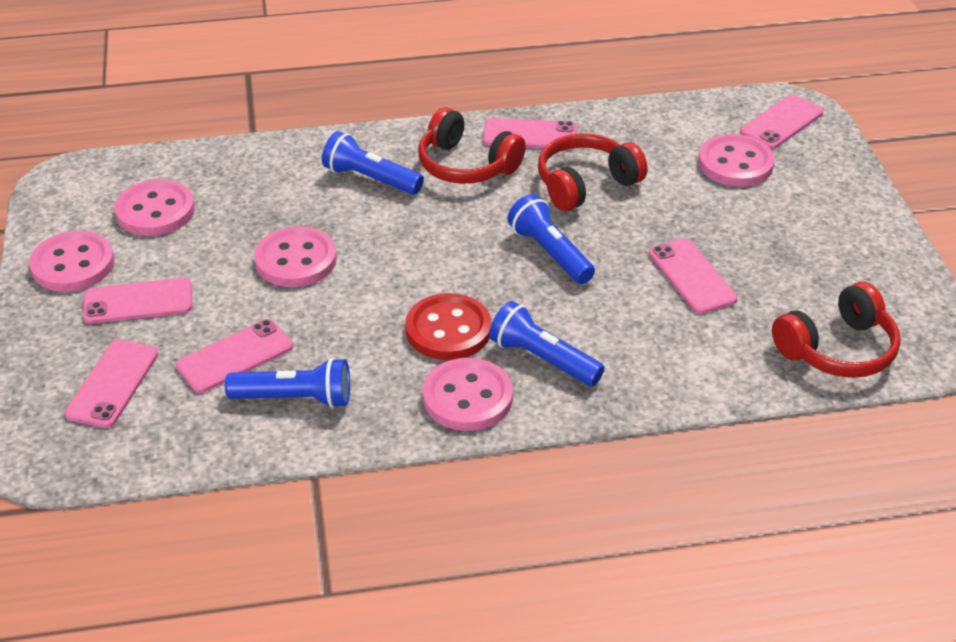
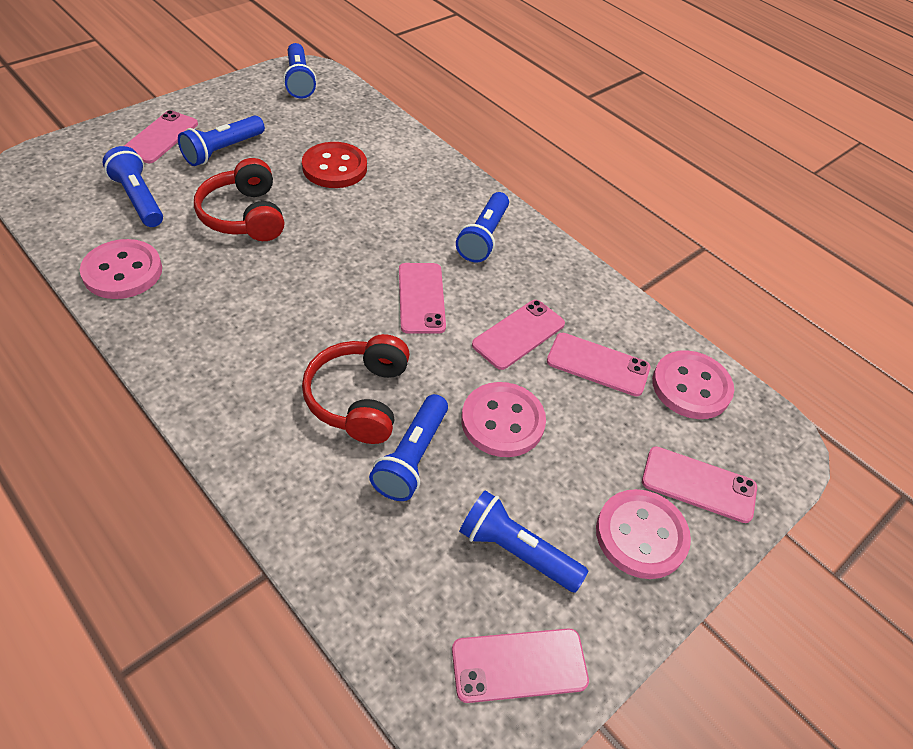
blue flashlight: [225,358,350,408] [322,131,424,195] [489,301,605,386] [507,194,595,284] = 4 -> [103,146,163,227] [178,115,265,166] [283,43,317,99] [369,394,448,501] [456,192,509,262] [459,490,588,593] = 6
pink button: [29,231,115,292] [114,179,195,236] [254,226,337,287] [423,358,513,431] [698,134,775,187] = 5 -> [80,239,162,299] [461,382,546,457] [596,489,691,579] [652,350,734,419] = 4
red headphones: [418,107,526,184] [538,133,648,211] [772,282,901,378] = 3 -> [194,158,284,241] [302,334,410,444] = 2

